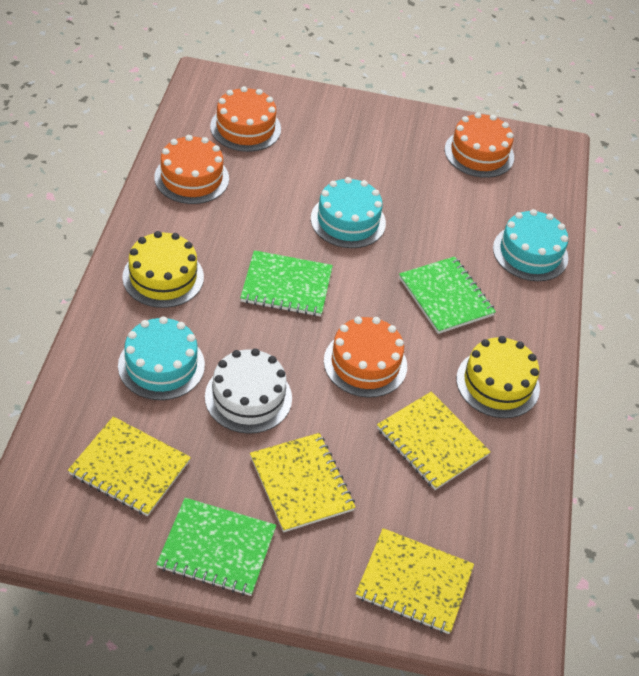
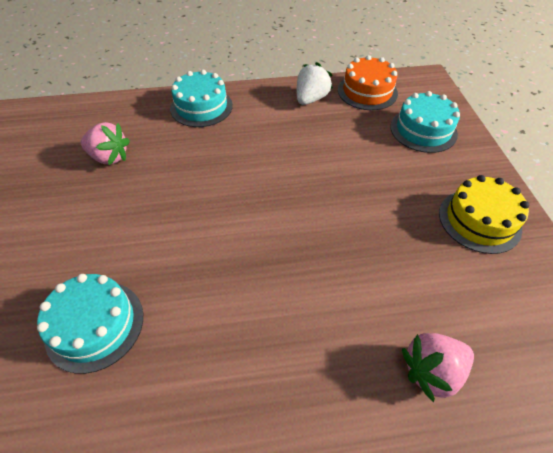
green notebook: [156,498,276,596] [240,250,333,317] [399,256,496,334] = 3 -> none = 0
orange cake: [154,135,229,204] [210,86,281,152] [324,317,407,398] [445,112,514,178] = 4 -> [338,55,398,110] = 1
pink strawberry: none = 0 -> [81,122,130,165] [402,333,474,402] = 2
white cake: [205,348,292,434] = 1 -> none = 0
white strawberry: none = 0 -> [297,62,333,105] = 1
yellow cake: [122,231,204,308] [456,336,540,418] = 2 -> [439,175,529,254] = 1
yellow notebook: [68,417,191,516] [250,433,356,533] [356,528,474,634] [377,392,491,490] = 4 -> none = 0

